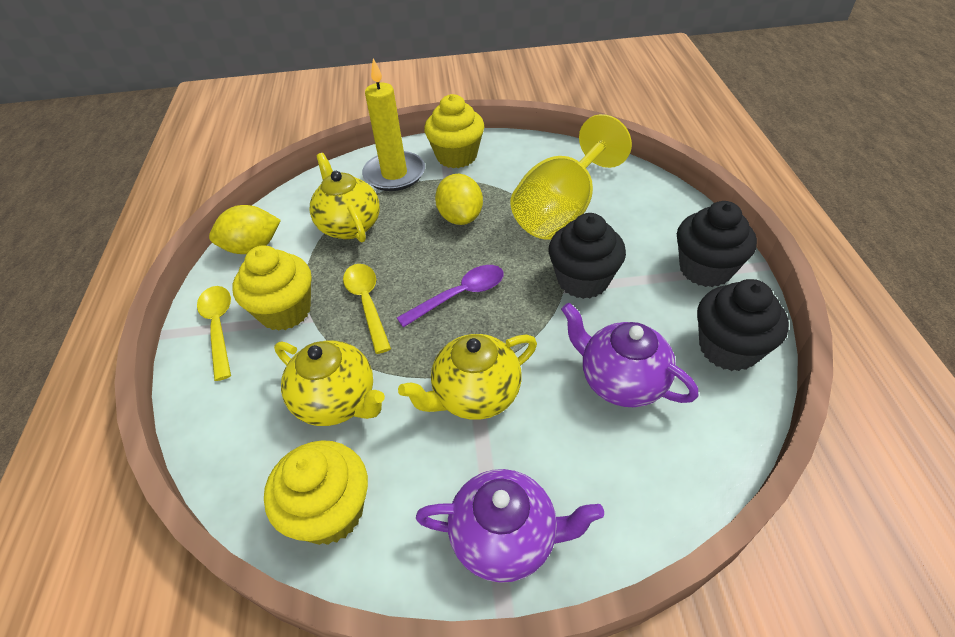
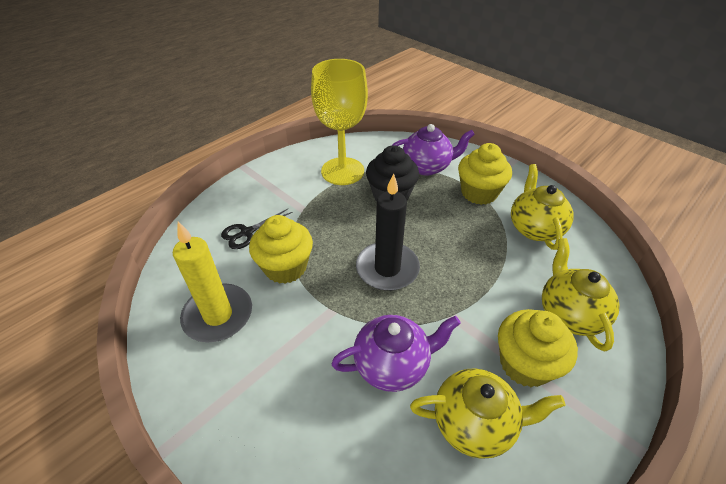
black candle: none = 0 -> [356,173,420,291] = 1
black cupcake: [549,213,626,299] [677,201,757,287] [697,279,789,371] = 3 -> [366,145,419,201] = 1
black scissors: none = 0 -> [221,209,293,249] = 1
purple spoon: [397,265,504,328] = 1 -> none = 0
yellow lemon: [209,205,281,254] [435,174,483,225] = 2 -> none = 0
yellow spoon: [197,286,231,381] [343,264,391,354] = 2 -> none = 0

